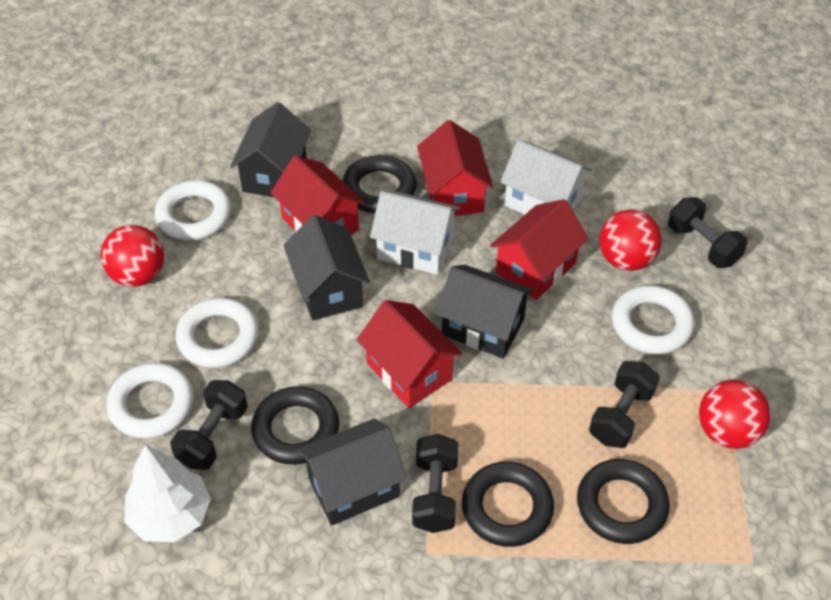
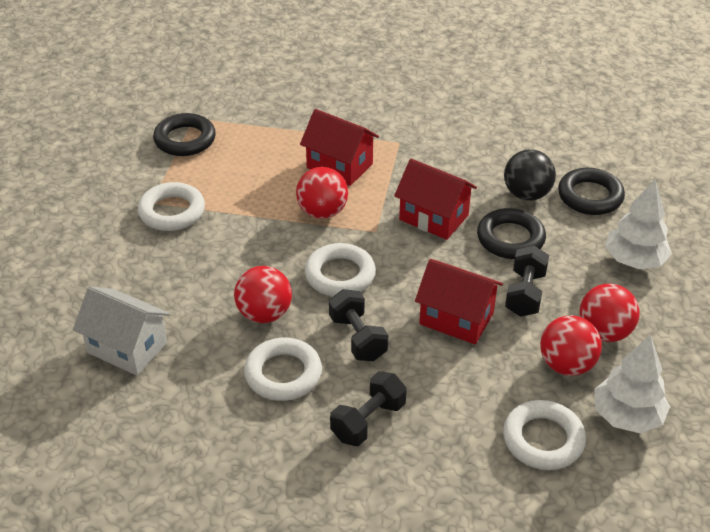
black ball: none = 0 -> [504,149,556,201] = 1
black dumbbell: [170,380,248,470] [412,434,458,533] [589,361,660,448] [668,197,748,268] = 4 -> [329,289,388,361] [330,371,407,446] [505,246,549,317] = 3
black house: [230,102,311,197] [283,215,370,320] [298,418,407,526] [436,265,534,358] = 4 -> none = 0
black ring: [251,386,339,465] [342,155,417,213] [462,462,554,547] [577,459,670,544] = 4 -> [153,113,216,156] [477,208,546,259] [558,168,625,215] = 3
red ball: [100,225,164,287] [599,210,662,271] [699,380,770,449] = 3 -> [234,266,292,323] [296,167,348,219] [540,315,602,376] [580,284,640,342] = 4
red house: [271,155,365,235] [357,300,462,408] [417,120,493,216] [490,199,589,300] = 4 -> [300,109,379,186] [394,159,477,240] [415,259,503,344] = 3
white house: [370,191,460,275] [500,140,592,215] = 2 -> [73,286,170,376] = 1
white tree: [125,445,211,542] = 1 -> [595,335,670,433] [605,180,672,269] = 2

